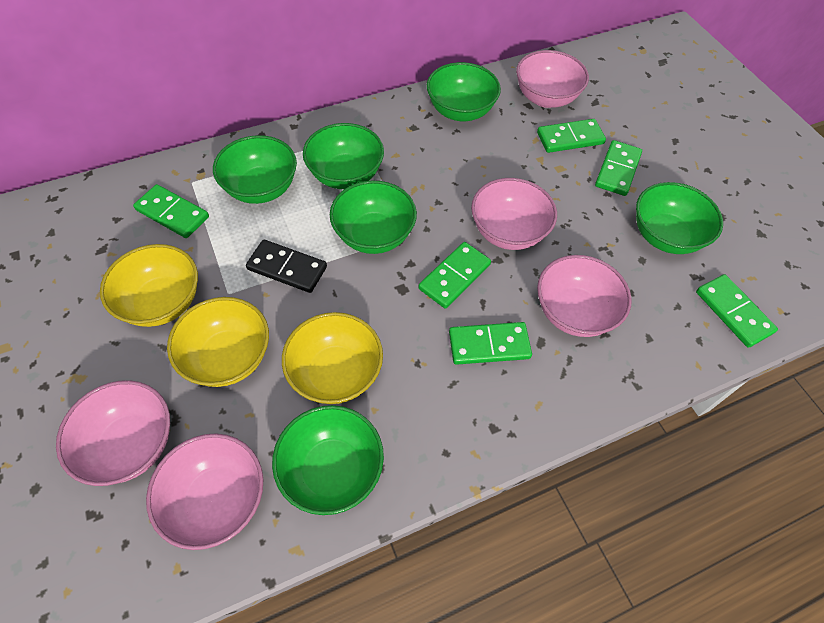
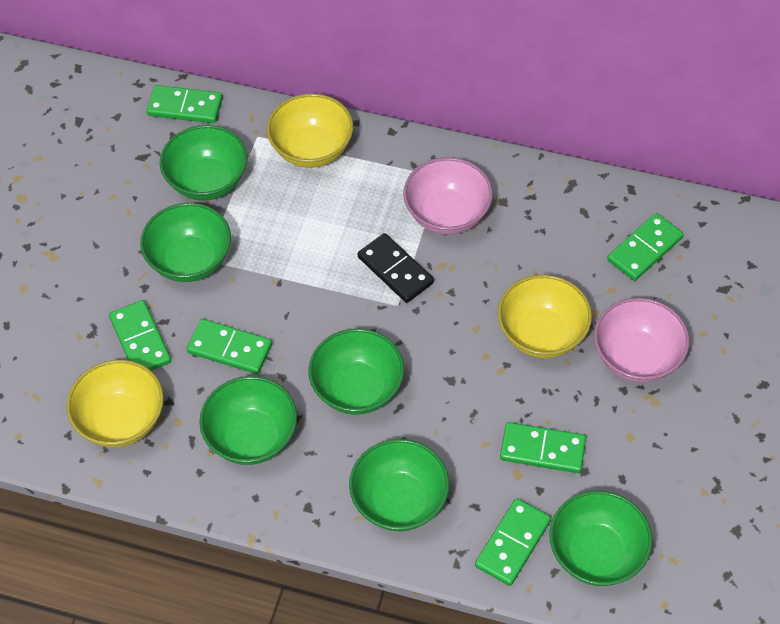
pink bowl: [56,380,170,486] [146,433,263,550] [471,178,557,250] [516,50,589,108] [537,255,632,337] = 5 -> [403,157,493,235] [594,298,689,383] = 2

